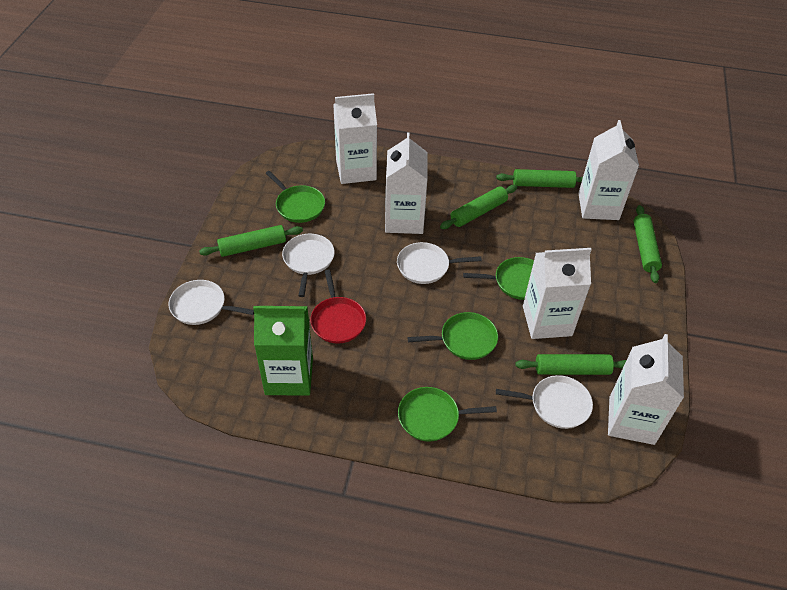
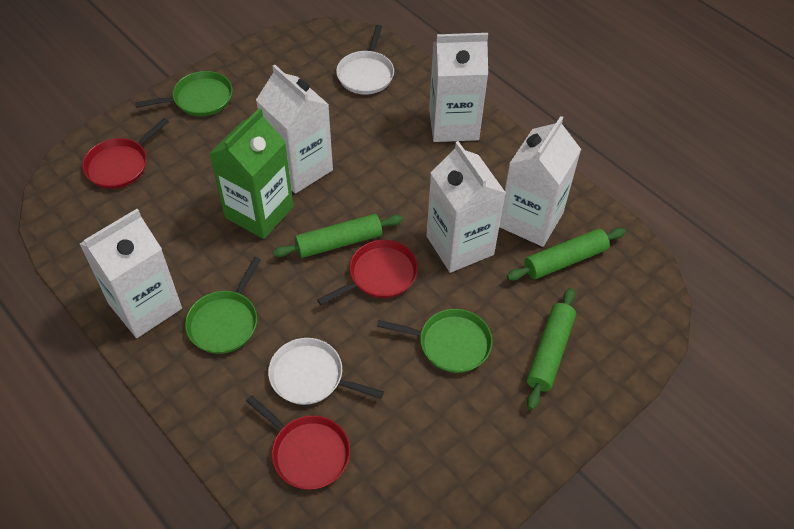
green pan: [266,171,325,223] [398,387,497,442] [407,312,498,360] [463,257,534,300] = 4 -> [135,71,233,116] [185,257,261,354] [377,309,493,373] = 3
green rolling pin: [199,225,303,257] [440,185,517,229] [496,169,583,188] [515,354,626,375] [633,205,662,283] = 5 -> [272,214,403,258] [506,228,626,281] [527,288,576,410] = 3
red pan: [310,270,366,344] = 1 -> [82,118,169,189] [246,395,350,490] [317,240,418,305] = 3
white pan: [169,280,254,325] [282,234,335,297] [397,242,482,284] [496,375,593,429] = 4 -> [268,338,384,405] [336,25,394,95] = 2

